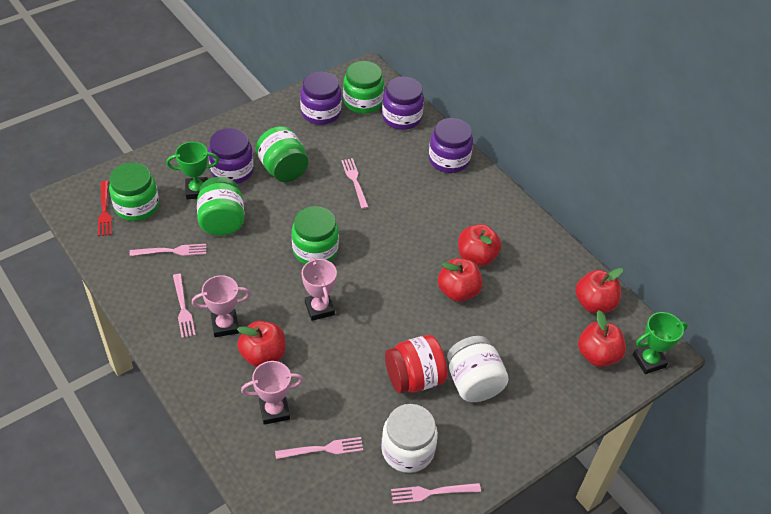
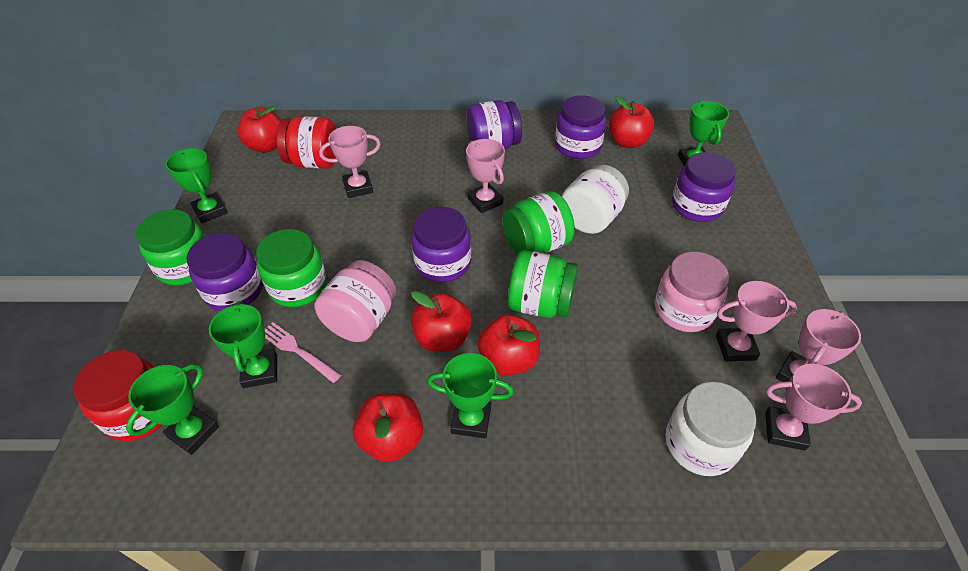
green jar: [109,163,159,221] [197,177,244,236] [256,126,308,182] [292,206,339,264] [343,61,384,114] = 5 -> [136,209,206,285] [256,229,327,307] [502,191,575,255] [508,250,578,318] = 4
green trophy: [166,142,219,199] [633,312,688,374] = 2 -> [126,364,219,455] [165,148,228,223] [209,301,277,388] [427,353,514,438] [678,101,729,166] = 5
pink fork: [130,244,206,256] [173,274,195,338] [275,437,363,459] [341,158,368,209] [391,483,481,504] = 5 -> [265,322,341,383] = 1
pink jar: none = 0 -> [314,260,396,342] [655,252,729,332] = 2
pink trophy: [192,275,250,337] [241,361,303,425] [302,257,337,321] = 3 -> [319,126,381,198] [466,139,505,213] [716,281,797,361] [765,364,862,451] [776,309,861,382] = 5
purple jar: [208,128,254,184] [300,72,342,125] [382,77,424,130] [429,118,473,173] = 4 -> [186,233,263,311] [411,207,471,282] [466,100,522,149] [555,96,606,159] [672,152,736,222] = 5
red fork: [98,181,111,236] = 1 -> none = 0
red jar: [385,335,447,394] = 1 -> [73,350,162,441] [277,116,336,169] = 2

